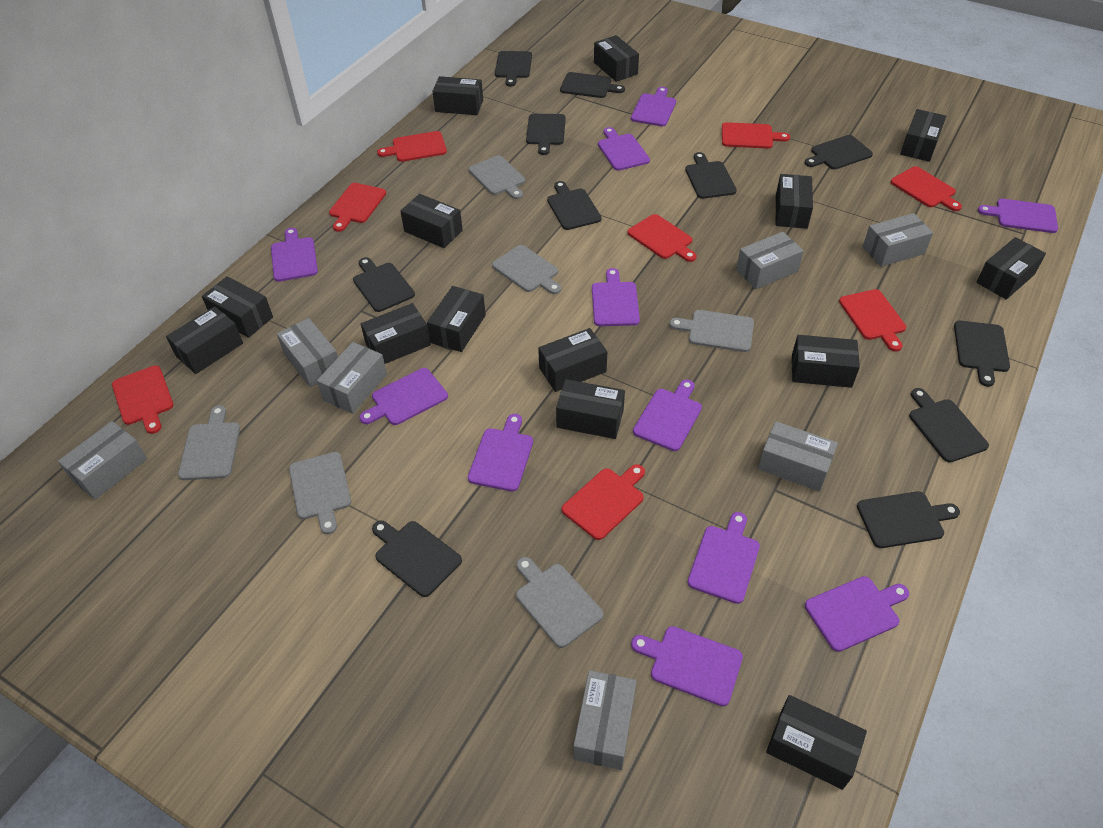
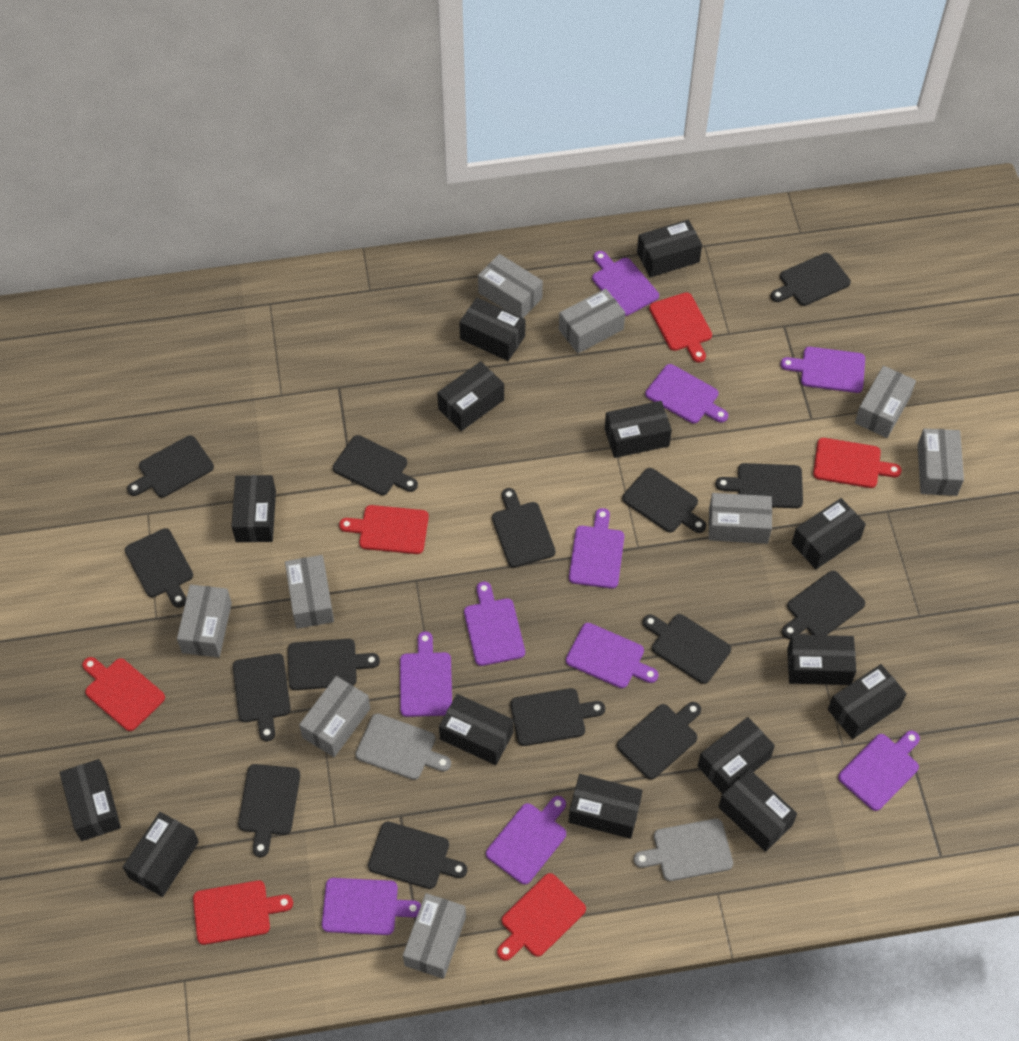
black cutting board: [353,257,415,312] [372,521,462,597] [495,51,532,87] [526,114,566,155] [547,181,602,230] [560,72,625,98] [685,152,737,199] [805,135,873,169] [857,491,960,548] [909,388,989,463] [954,321,1010,387] = 11 -> [125,528,193,608] [127,435,214,497] [233,653,291,741] [238,764,300,857] [288,639,380,690] [333,435,418,495] [368,822,467,889] [492,488,556,568] [511,688,605,746] [617,702,701,779] [622,468,706,533] [643,614,731,684] [715,463,803,508] [771,253,851,306] [782,571,865,639] = 15
grey box: [58,421,148,500] [277,318,338,388] [317,342,387,414] [573,670,637,770] [736,232,804,289] [758,421,838,492] [863,213,933,267] = 7 -> [177,584,232,657] [285,555,334,629] [299,676,370,757] [403,893,466,979] [478,254,543,318] [559,289,625,353] [709,493,772,544] [855,366,916,438] [917,429,964,496] = 9
grey cutting board: [178,405,240,480] [289,452,351,534] [469,155,525,199] [492,245,561,294] [516,557,603,648] [670,310,754,352] = 6 -> [356,714,451,780] [634,819,733,881] = 2
purple cutting board: [271,228,318,282] [359,368,448,425] [468,414,533,491] [592,268,640,326] [598,127,650,171] [631,87,676,127] [631,626,743,706] [633,380,702,451] [687,512,760,604] [805,576,909,652] [978,199,1058,233] = 11 -> [322,878,421,935] [400,631,452,717] [464,582,525,666] [486,796,566,885] [566,623,658,688] [569,508,624,589] [592,251,659,316] [645,364,728,424] [780,347,865,393] [838,730,920,811] = 10
red cutting board: [112,365,173,434] [329,183,386,232] [377,131,447,162] [562,464,645,540] [628,214,697,262] [722,122,790,149] [839,289,906,352] [890,166,962,211] = 8 -> [82,657,165,731] [193,880,293,945] [339,505,429,554] [497,873,586,961] [649,292,712,363] [813,438,902,488] = 6

